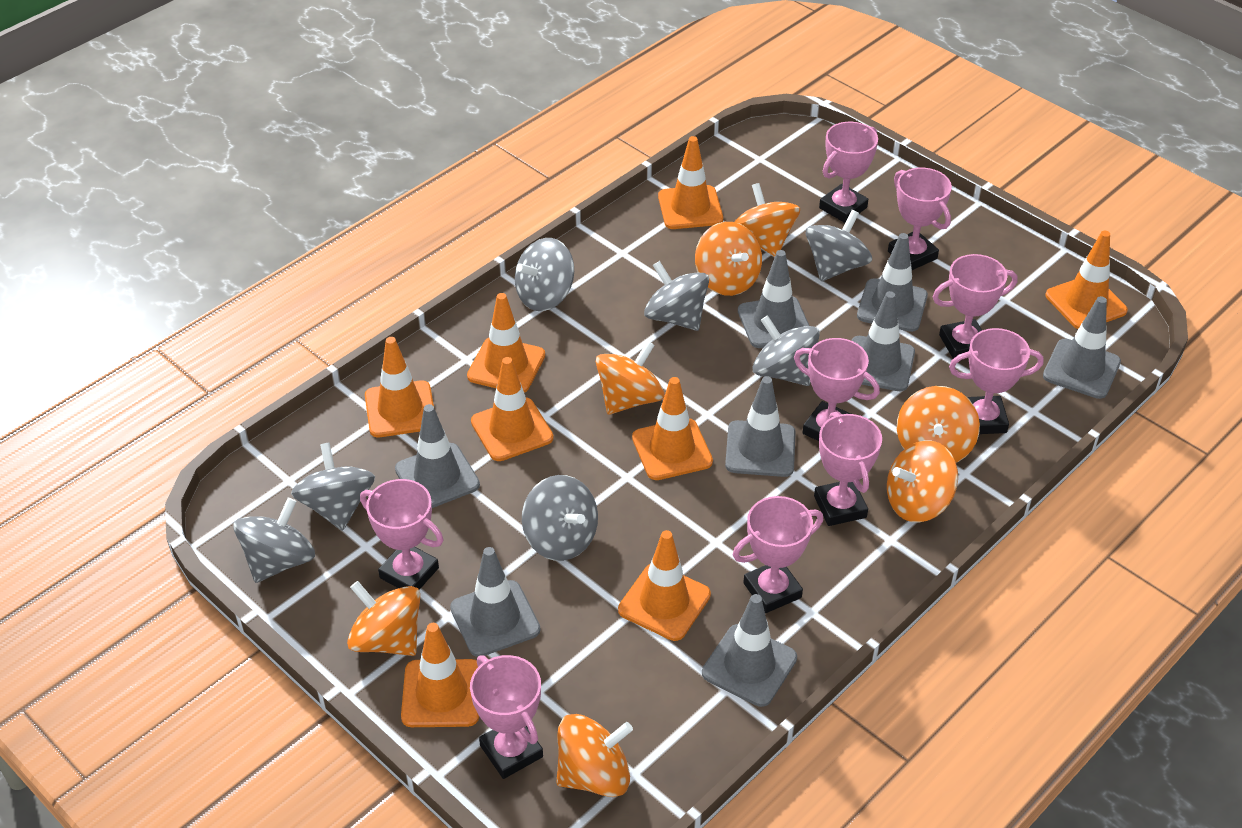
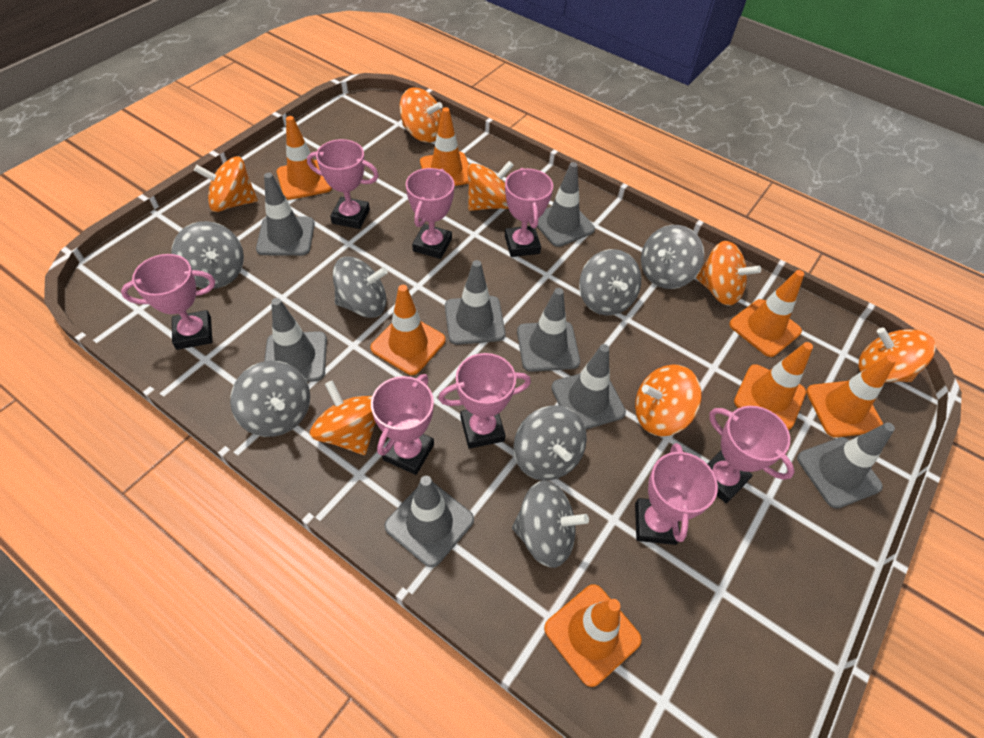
orange traffic cone: [365,337,434,437] [401,623,479,727] [467,293,545,393] [471,357,554,461] [618,530,711,641] [632,377,713,480] [658,136,723,229] [1046,231,1128,329] = 8 -> [277,116,332,200] [370,285,446,375] [420,107,469,186] [544,584,642,687] [729,270,804,357] [734,342,813,430] [806,355,897,438] = 7
pink trophy: [360,479,444,590] [470,655,543,779] [733,496,823,613] [794,338,880,441] [814,412,882,526] [819,122,878,223] [888,168,952,270] [933,254,1018,359] [949,328,1044,434] = 9 -> [121,254,215,350] [307,139,379,229] [371,374,434,475] [406,168,454,259] [438,353,531,449] [505,168,553,257] [635,443,718,545] [707,406,795,504] = 8

